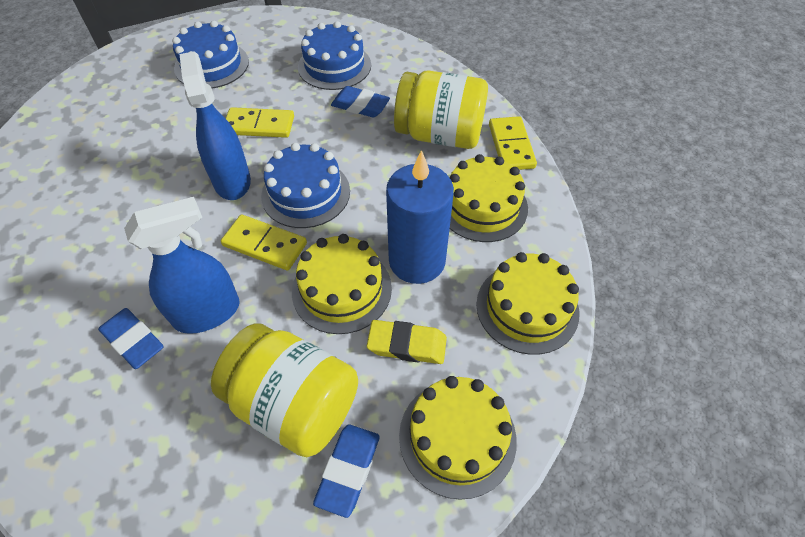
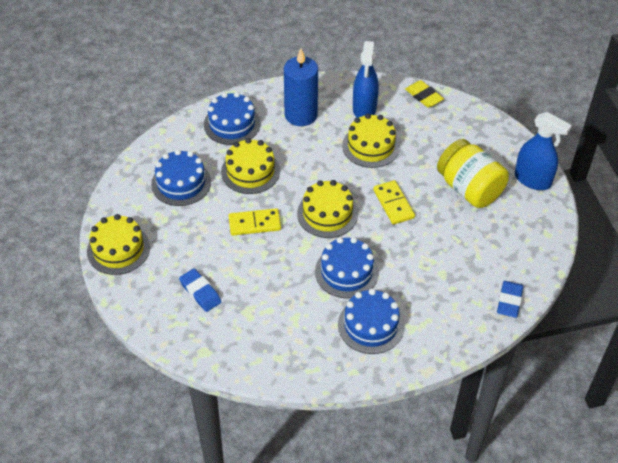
blue cake: [172,21,249,88] [261,143,350,228] [298,21,371,90] = 3 -> [151,150,211,206] [204,92,261,145] [315,237,379,298] [338,289,404,354] = 4
blue eraser: [98,308,164,369] [313,425,380,518] [331,86,390,118] = 3 -> [179,268,221,312] [497,281,523,318] = 2
yellow domino: [221,214,307,271] [226,107,294,138] [489,116,537,170] = 3 -> [229,208,281,236] [373,180,415,225] = 2
yellow jar: [211,324,358,457] [394,70,488,149] = 2 -> [437,139,509,208] = 1

